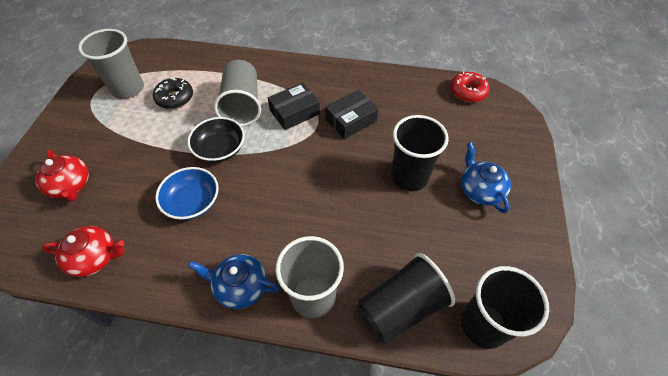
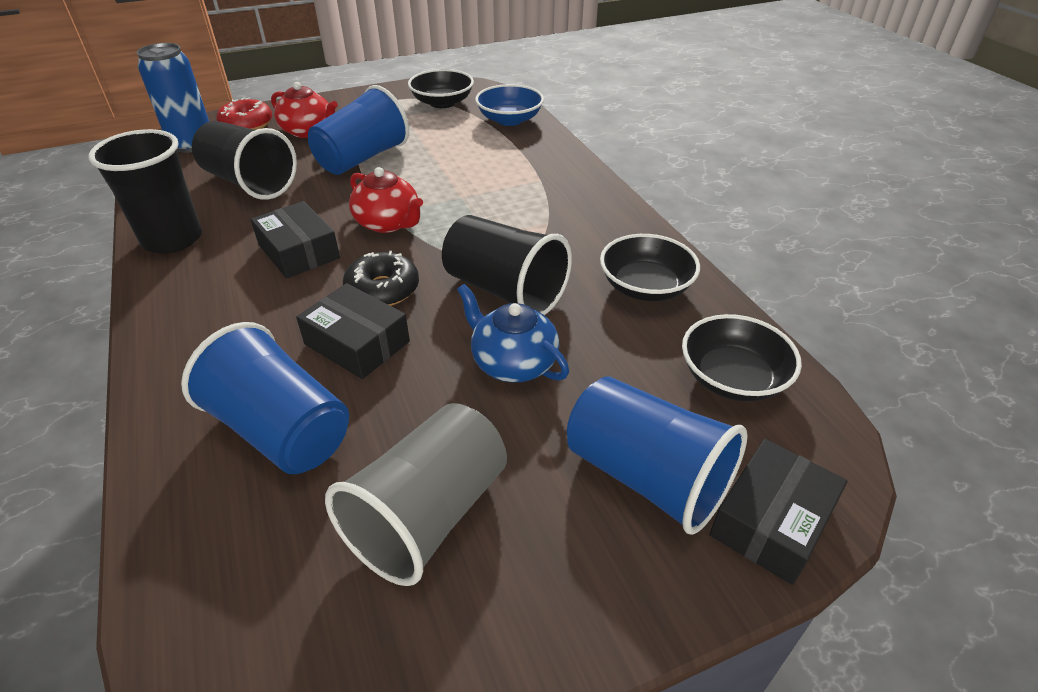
black bowl: [187,117,245,162] = 1 -> [408,69,474,108] [600,234,700,301] [682,314,802,402] = 3
black box: [268,82,320,130] [325,90,379,139] = 2 -> [251,201,340,278] [296,283,410,379] [710,439,847,585] = 3
blue can: none = 0 -> [137,43,209,153] = 1
blue cup: none = 0 -> [181,322,349,474] [308,85,409,175] [567,376,748,535] = 3
blue teapot: [188,254,280,309] [461,142,511,213] = 2 -> [457,284,569,382] = 1
grey cup: [78,29,144,99] [214,60,261,126] [276,236,344,318] = 3 -> [325,403,507,586] = 1

